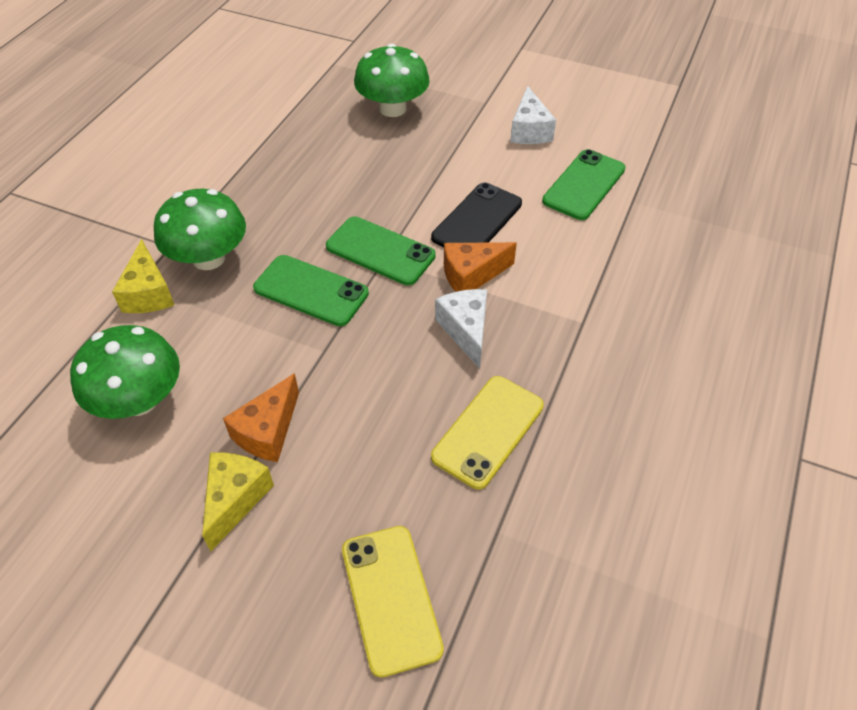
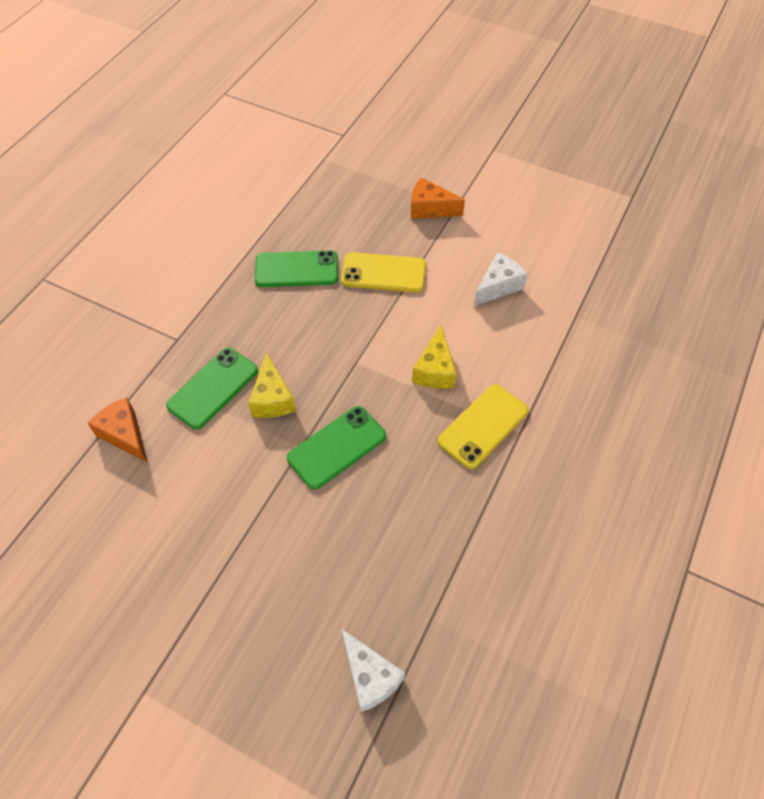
black phone: [431,183,522,247] = 1 -> none = 0
green mushroom: [70,325,180,419] [154,189,246,270] [354,43,430,117] = 3 -> none = 0

